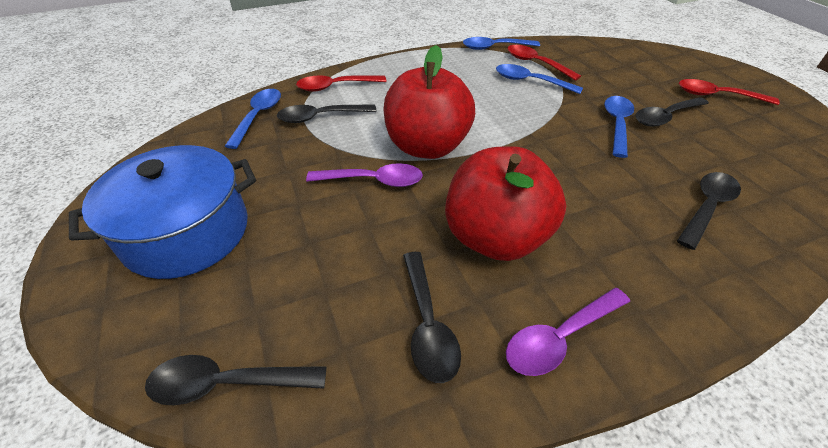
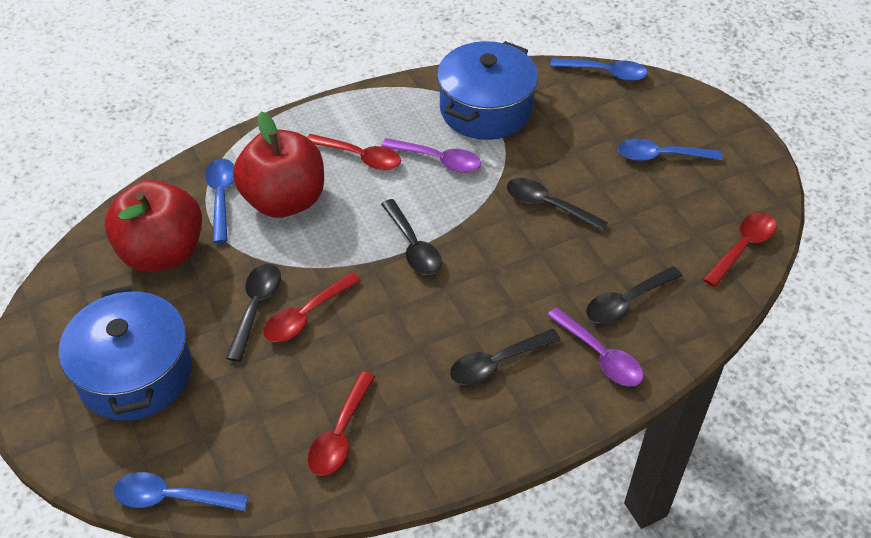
blue pot: [69,145,256,279] = 1 -> [59,285,192,421] [437,41,538,140] = 2
red spoon: [296,75,387,92] [508,45,581,81] [679,79,780,105] = 3 -> [263,272,361,342] [307,134,401,170] [308,371,375,476] [703,212,777,287] = 4

